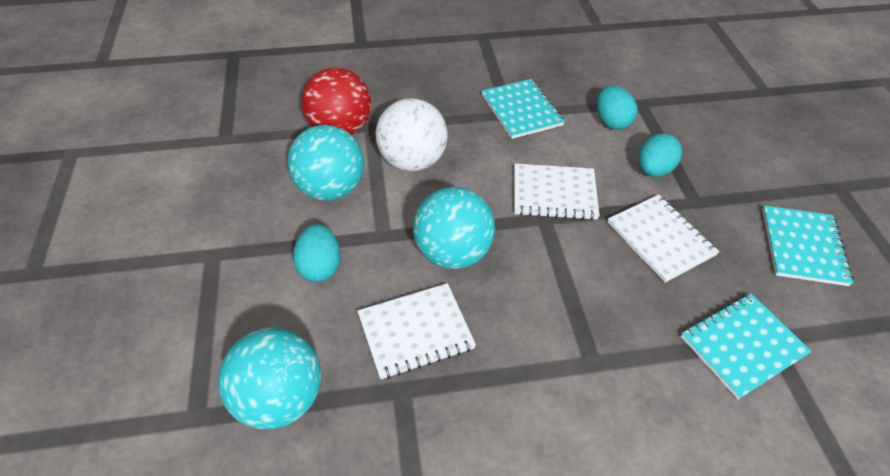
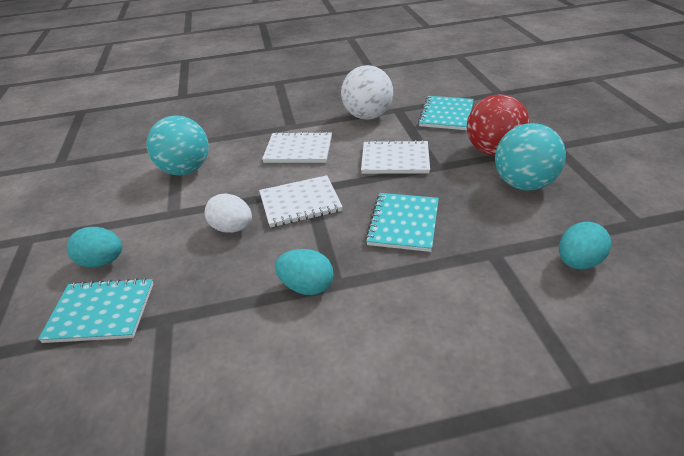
turquoise ball: [218,327,321,429] [288,125,364,201] [413,187,495,269] = 3 -> [146,115,209,176] [495,123,566,190] = 2
white egg: none = 0 -> [205,193,252,233] = 1

